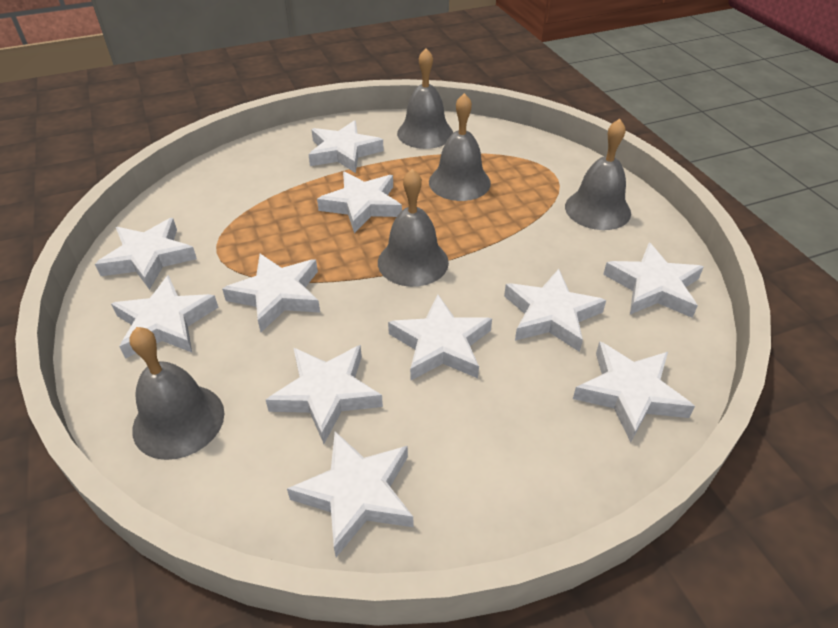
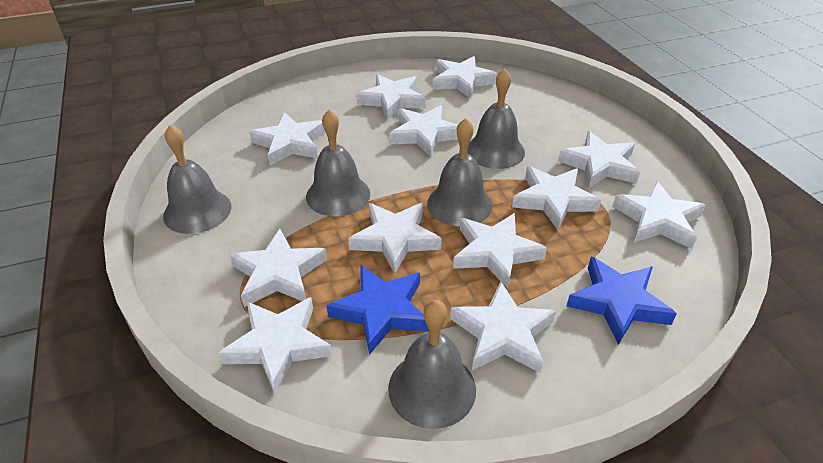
blue star: none = 0 -> [327,265,429,355] [567,257,677,345] = 2
white star: [95,218,197,290] [111,275,219,359] [222,254,320,332] [266,345,383,444] [287,431,413,557] [308,120,384,173] [317,172,402,233] [388,295,492,380] [504,269,606,352] [573,341,695,443] [603,243,704,318] = 11 -> [218,297,332,395] [229,229,327,307] [249,112,325,166] [348,203,442,274] [356,74,426,120] [389,105,458,157] [432,56,497,99] [450,282,556,373] [453,213,547,289] [512,166,601,230] [558,131,640,188] [612,181,706,249] = 12

